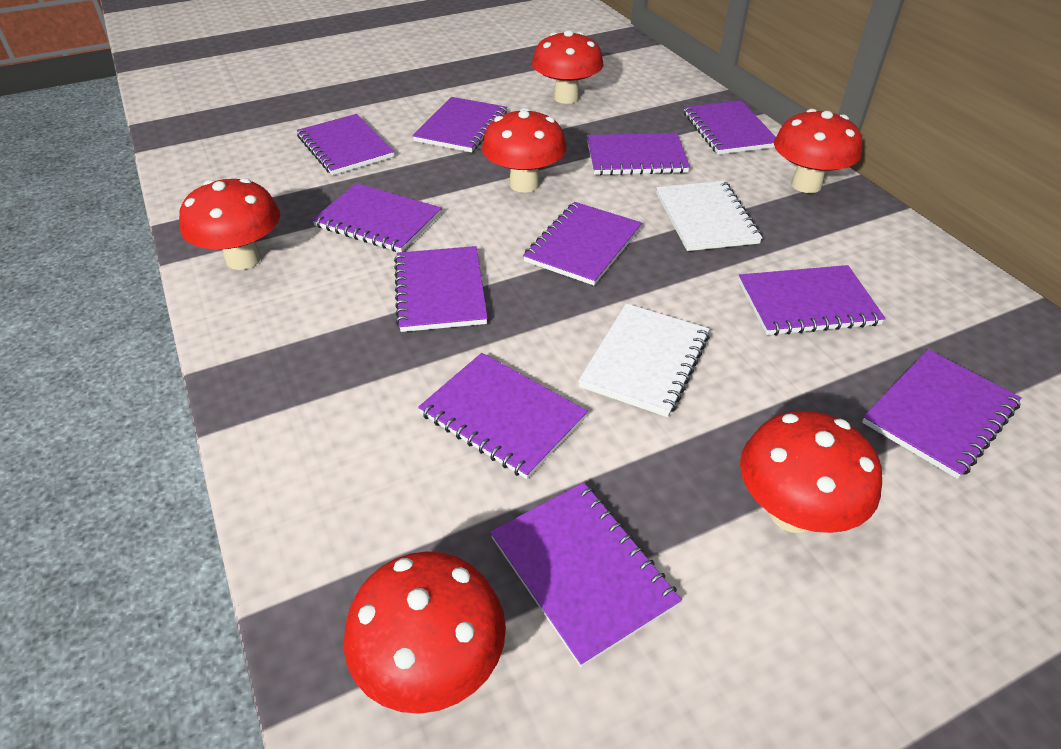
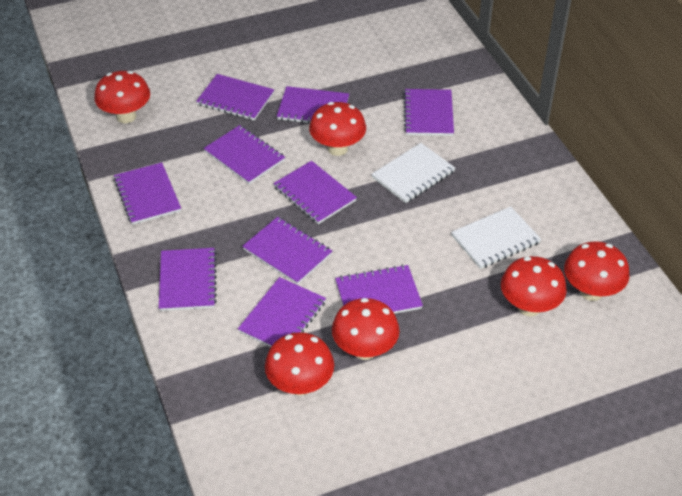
purple notebook: [297,114,394,175] [312,183,442,252] [394,246,488,332] [412,97,507,152] [418,353,588,479] [490,482,682,667] [523,202,642,286] [587,133,690,175] [684,100,776,155] [738,265,886,336] [862,350,1022,479] = 11 -> [114,162,181,225] [159,248,217,311] [196,74,274,121] [204,125,285,184] [238,277,326,347] [242,217,332,285] [273,161,357,224] [277,86,349,124] [335,265,423,314] [403,89,454,136] = 10

